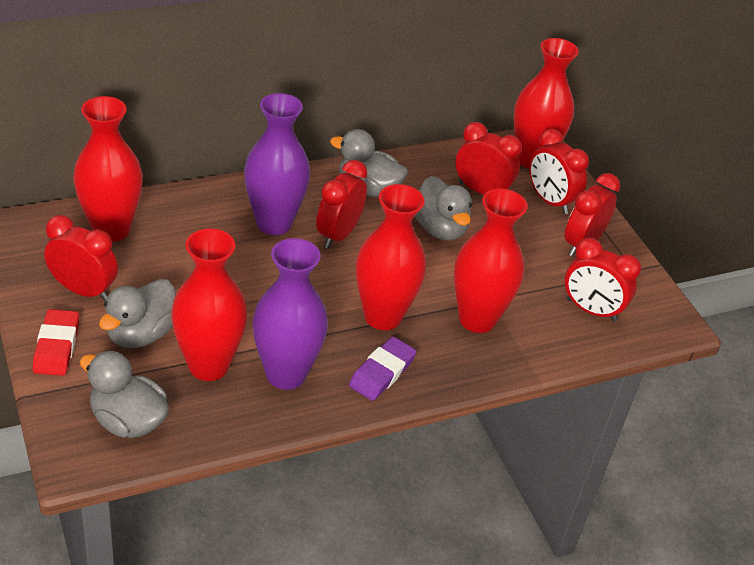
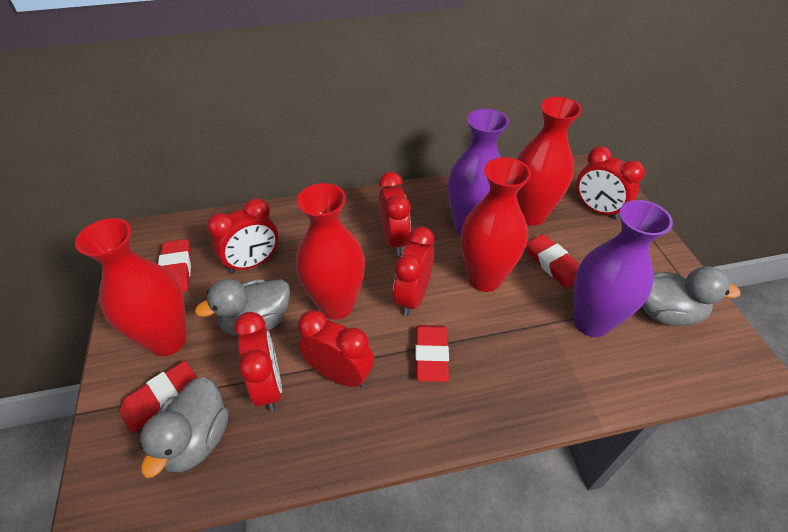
grey duck: [80,351,169,438] [99,279,176,348] [330,129,408,197] [415,176,472,241] = 4 -> [139,377,229,478] [195,279,290,336] [642,266,741,326] = 3
purple eraser: [349,337,417,401] = 1 -> none = 0
red eraser: [33,309,79,376] = 1 -> [119,361,198,433] [158,239,191,292] [415,325,449,382] [526,234,580,289] = 4
red vase: [73,96,143,242] [171,228,247,381] [356,184,426,330] [454,189,528,333] [514,38,579,169] = 5 -> [75,218,187,356] [296,183,365,320] [461,157,531,292] [517,97,582,225] = 4

